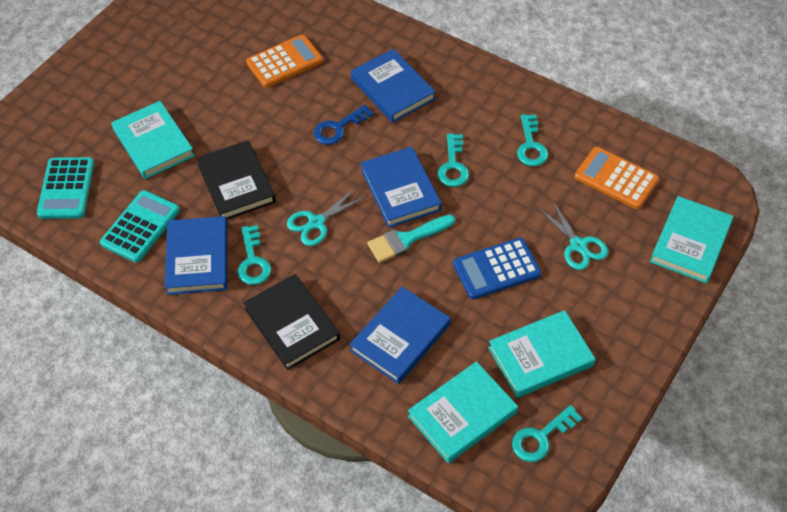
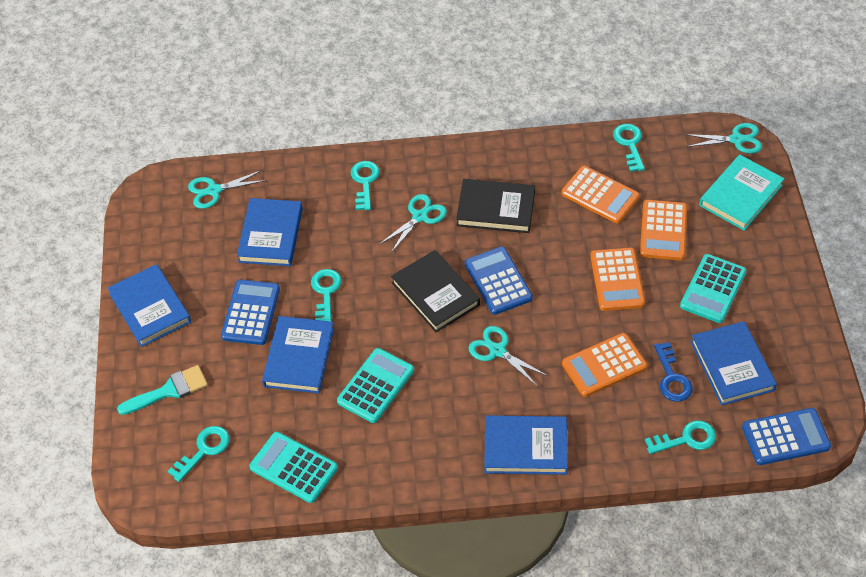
blue book: [165,216,227,295] [349,287,451,384] [351,49,436,123] [360,147,442,228] = 4 -> [107,264,191,347] [237,198,303,266] [262,316,334,394] [484,416,568,475] [691,321,777,406] = 5
blue calculator: [453,238,541,299] = 1 -> [221,279,280,345] [465,246,533,315] [742,408,831,465] = 3
orange calculator: [246,34,323,88] [575,147,659,209] = 2 -> [561,166,640,224] [562,333,647,397] [590,248,645,311] [640,200,687,261] = 4
turquoise book: [111,101,195,179] [408,361,518,463] [488,310,596,398] [650,196,734,283] = 4 -> [699,155,785,231] = 1
turquoise calculator: [37,157,95,219] [100,190,180,263] = 2 -> [249,432,338,503] [337,348,414,423] [680,254,746,323] = 3
turquoise key: [238,225,271,285] [438,133,469,187] [512,405,582,462] [517,114,548,166] = 4 -> [168,426,230,482] [311,269,342,321] [351,161,380,210] [613,124,645,172] [645,421,716,454] = 5
turquoise scissors: [287,187,367,246] [538,201,608,270] = 2 -> [188,170,266,209] [380,194,447,253] [468,326,548,386] [684,123,762,154] = 4

